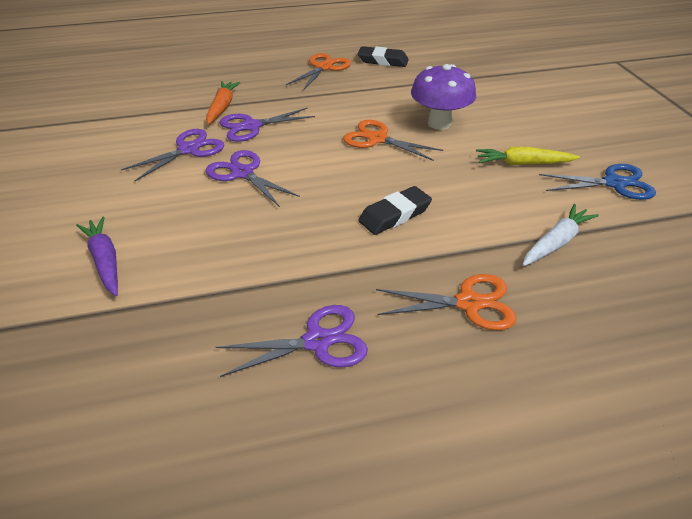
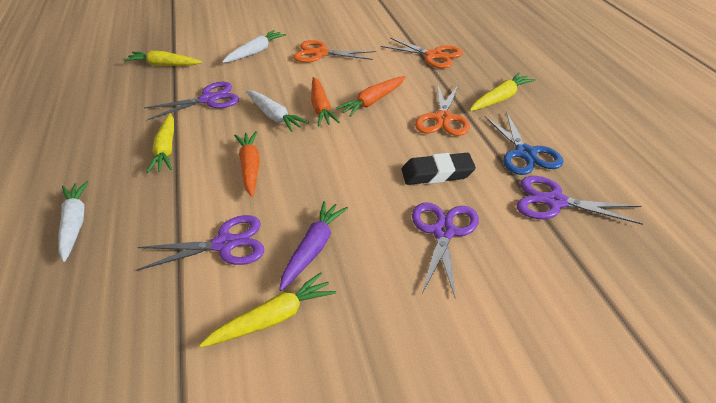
black eraser: [357,46,409,67] [358,186,432,235] = 2 -> [402,153,476,185] = 1
orange carrot: [206,81,241,125] = 1 -> [234,131,260,197] [311,77,340,127] [336,76,406,117] = 3
purple mushroom: [411,64,476,130] = 1 -> none = 0
white carrot: [523,204,599,266] = 1 -> [58,181,89,262] [222,30,286,63] [246,90,309,132] = 3
yellow carrot: [476,147,580,165] = 1 -> [124,50,202,66] [147,113,174,173] [199,273,336,348] [470,73,536,111] = 4

